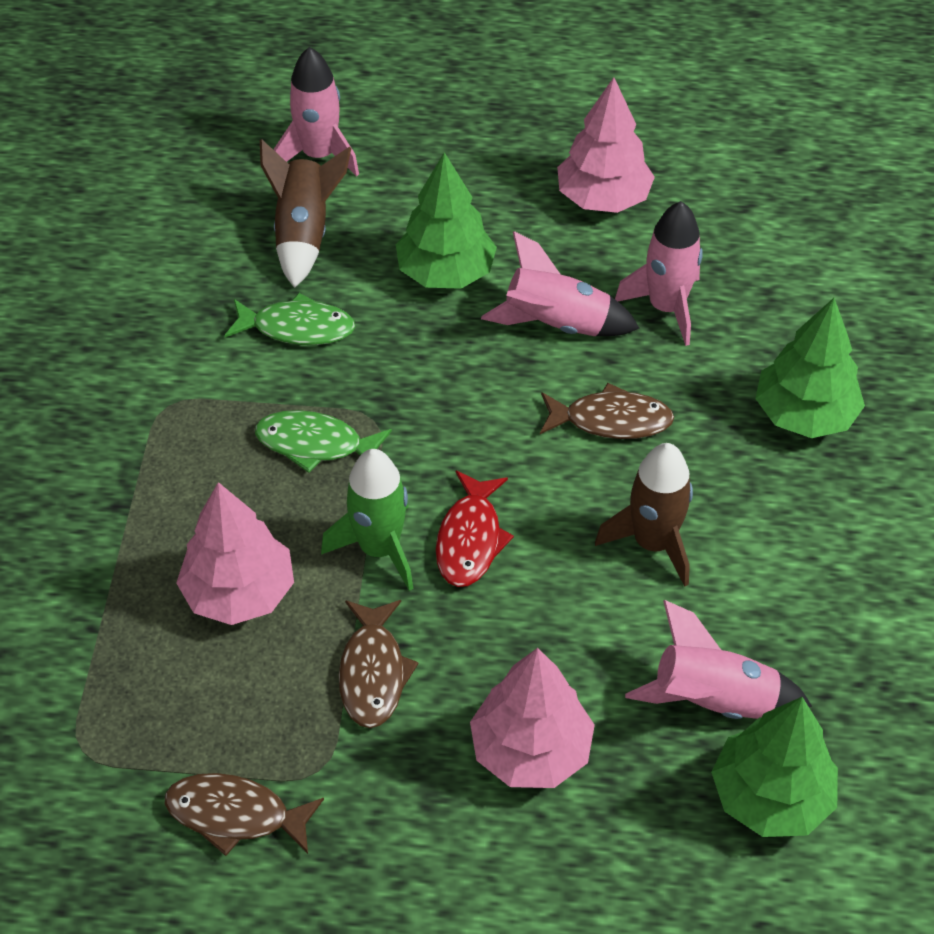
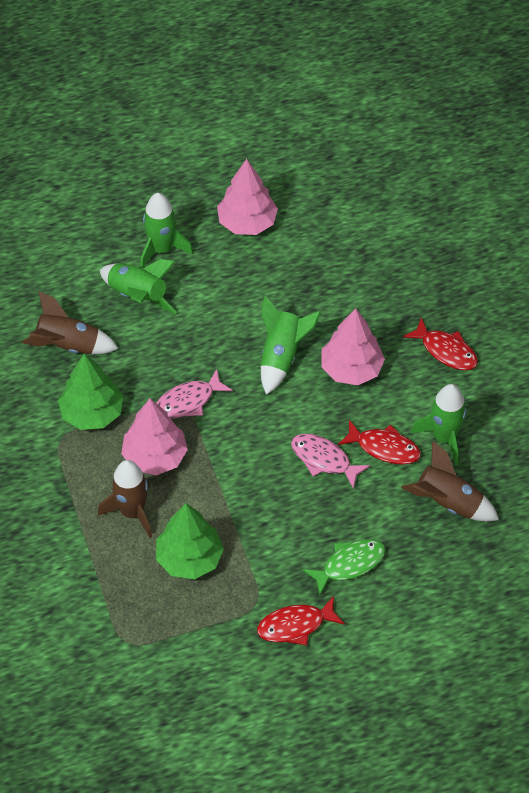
brown fish: [165,773,324,856] [339,600,419,728] [540,383,674,439] = 3 -> none = 0
brown rocket: [260,139,351,288] [595,443,693,586] = 2 -> [22,291,118,354] [98,460,152,538] [401,441,499,522] = 3
green fish: [224,293,355,345] [255,410,392,473] = 2 -> [303,539,386,595] = 1
green rocket: [321,449,413,591] = 1 -> [100,259,177,314] [140,193,193,268] [261,296,321,395] [411,384,467,465] = 4
green tree: [396,152,497,289] [711,697,838,837] [755,298,865,438] = 3 -> [58,353,123,430] [156,503,224,579] = 2
pink fish: none = 0 -> [156,369,233,419] [291,434,370,489] = 2
pink rocket: [274,47,359,176] [481,231,639,336] [615,201,703,346] [625,600,812,719] = 4 -> none = 0
red fish: [436,470,514,587] = 1 -> [257,596,345,645] [338,420,421,464] [403,318,478,370] = 3

